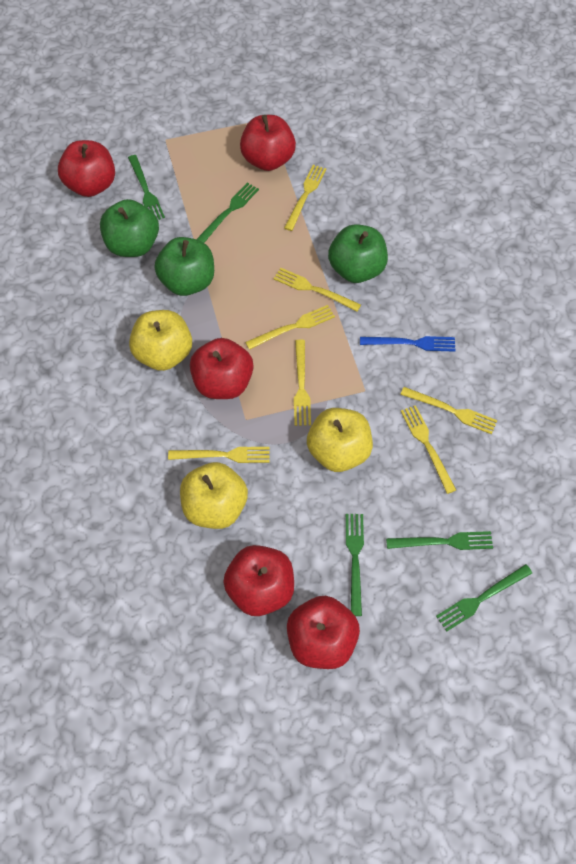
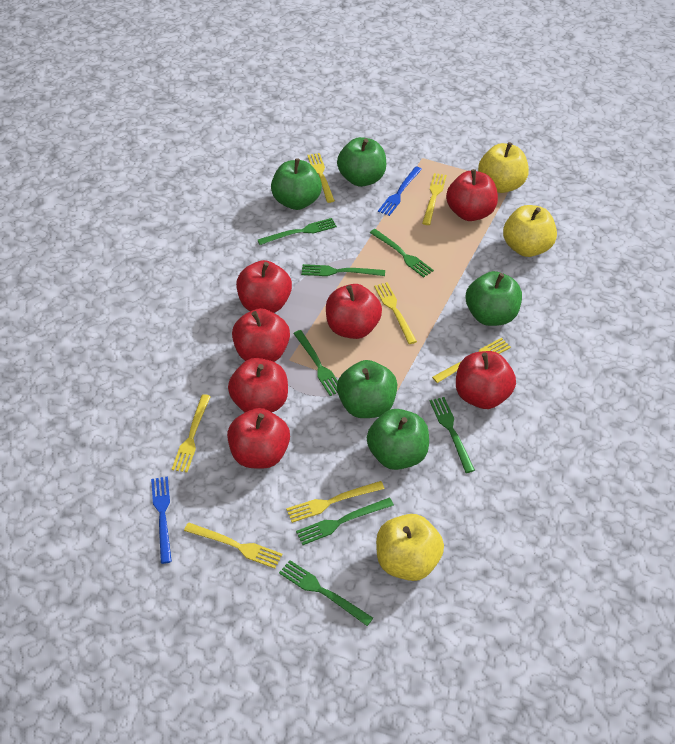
blue fork: [360,336,456,352] = 1 -> [151,476,172,564] [378,167,422,216] = 2
green apple: [100,199,159,257] [154,237,214,296] [328,224,388,283] = 3 -> [271,158,322,210] [337,137,386,187] [337,360,397,418] [367,409,429,470] [466,271,522,326] = 5
green fork: [128,155,165,220] [196,183,259,243] [346,514,364,616] [386,531,493,550] [436,564,532,631] = 5 -> [258,218,337,245] [279,560,373,626] [293,330,338,396] [296,498,394,545] [301,264,385,276] [370,229,434,278] [430,397,475,473] = 7
red apple: [58,140,115,197] [190,338,253,399] [223,545,294,616] [240,115,296,171] [287,596,360,669] = 5 -> [227,408,290,469] [228,358,288,412] [232,308,290,362] [236,260,292,313] [326,284,382,339] [446,169,498,221] [456,351,516,409] = 7

